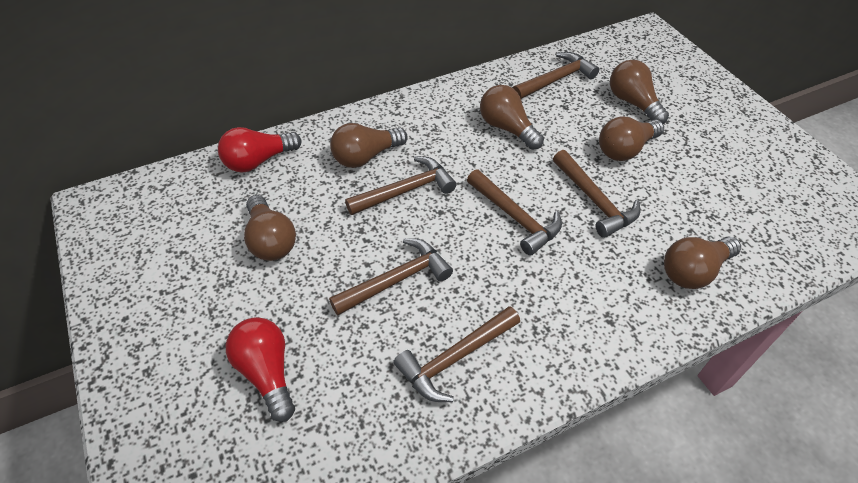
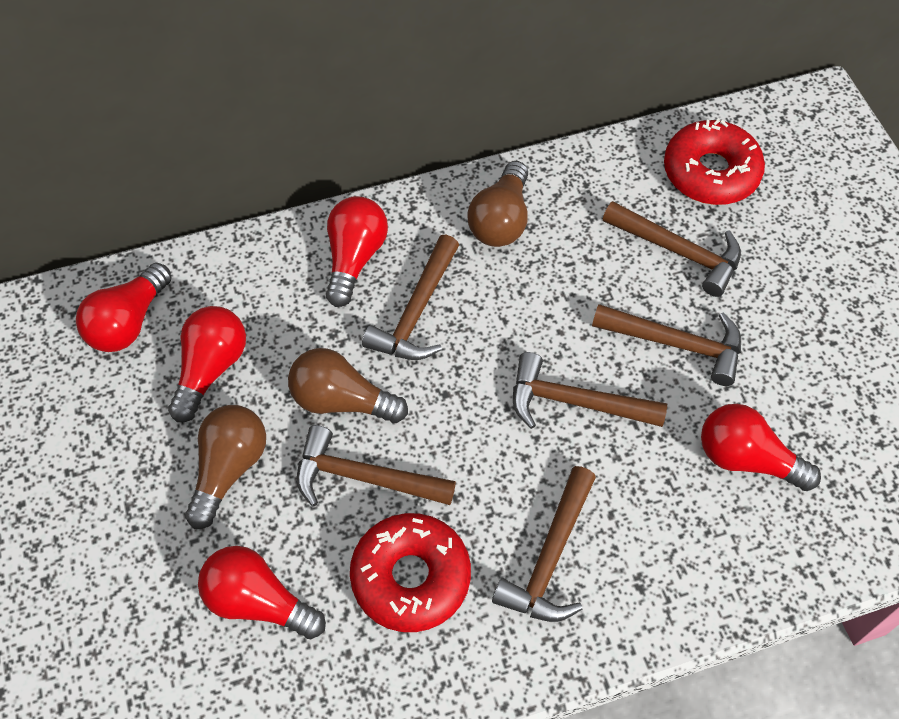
brown light bulb: [244,195,296,261] [330,123,408,168] [480,85,544,150] [599,116,664,161] [610,60,669,124] [664,237,741,289] = 6 -> [185,405,266,529] [288,348,408,423] [467,161,528,247] = 3
red donut: none = 0 -> [350,513,471,632] [664,118,765,205] = 2
red light bulb: [218,127,301,173] [226,317,295,422] = 2 -> [76,263,172,352] [168,306,246,422] [198,546,326,639] [326,196,388,307] [701,404,821,491] = 5

